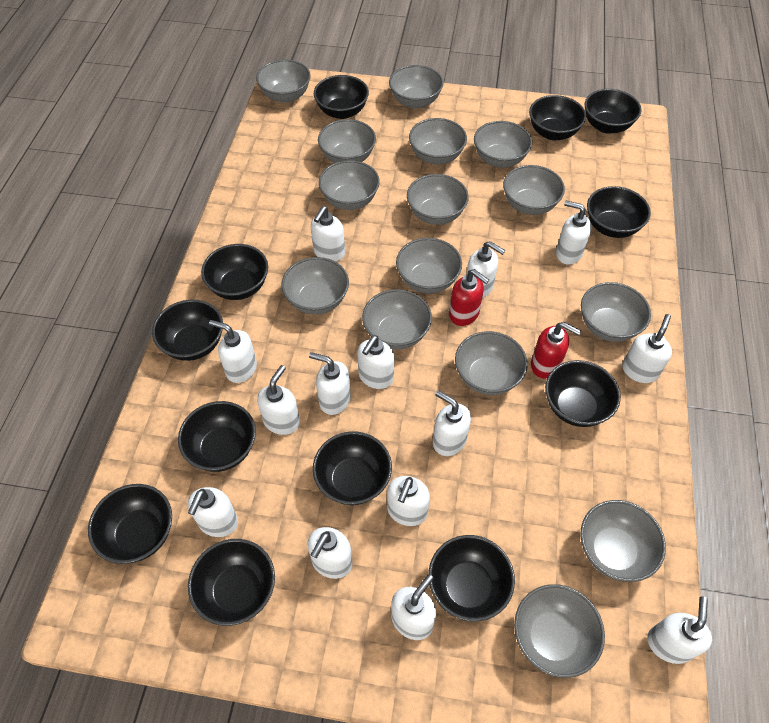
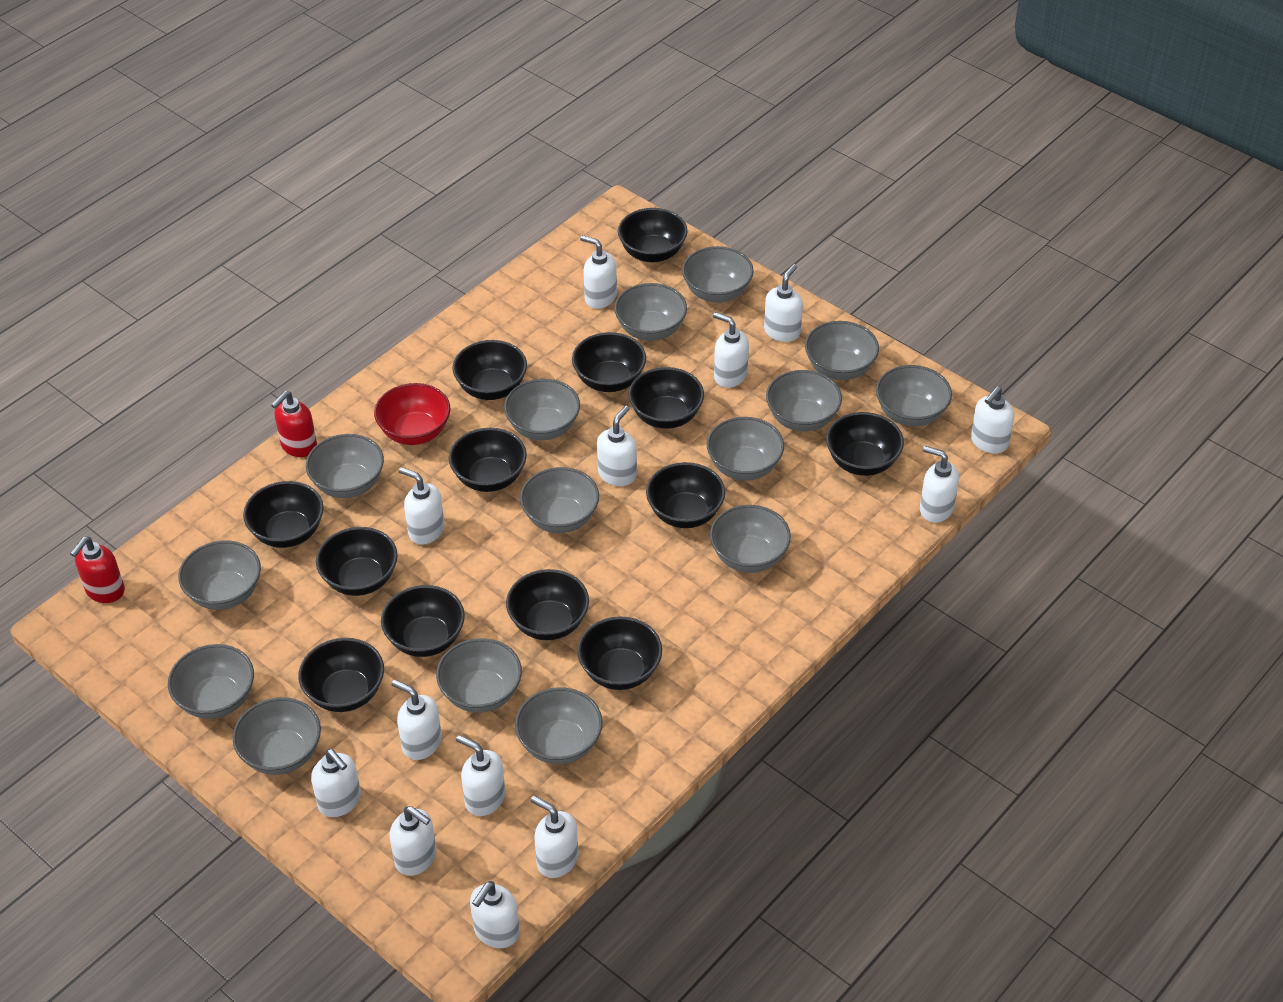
black bowl: [88,484,172,564] [152,300,223,361] [178,401,256,472] [188,539,275,626] [201,244,268,300] [313,432,392,505] [314,75,369,119] [428,535,515,622] [529,95,586,140] [545,360,621,427] [584,89,642,134] [587,186,651,238] = 12 -> [243,481,324,548] [298,638,384,712] [316,527,398,596] [381,585,465,657] [449,428,527,492] [453,340,527,400] [506,569,589,640] [572,332,646,392] [577,616,662,690] [618,208,688,262] [628,367,704,429] [646,462,725,528] [826,412,904,476] = 13
red bowl: none = 0 -> [374,383,450,445] = 1
white soap dispenser: [188,487,238,537] [209,320,257,383] [257,365,300,435] [307,527,352,579] [309,352,351,415] [311,206,345,262] [357,335,394,389] [387,476,430,526] [391,574,436,640] [433,390,471,456] [466,241,506,298] [556,201,592,265] [622,314,672,383] [647,596,712,664] = 14 -> [311,749,361,817] [390,806,437,876] [391,680,442,760] [399,467,445,545] [456,735,506,816] [470,881,520,948] [530,796,579,878] [580,235,617,309] [597,406,637,486] [713,312,749,388] [764,264,803,342] [920,446,959,523] [971,386,1014,454] = 13

